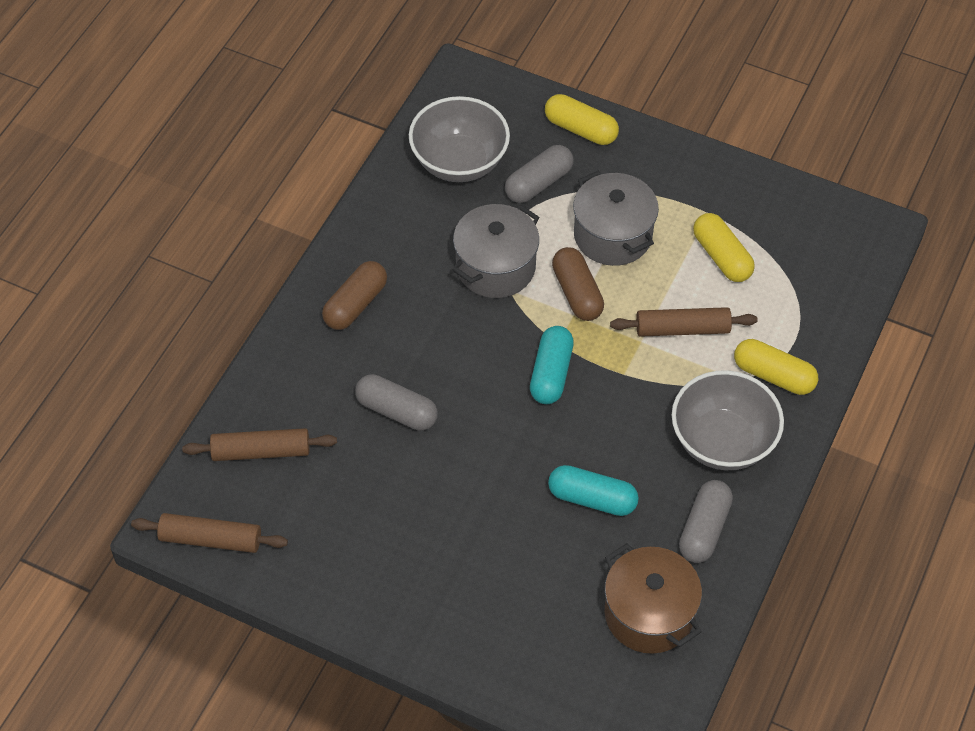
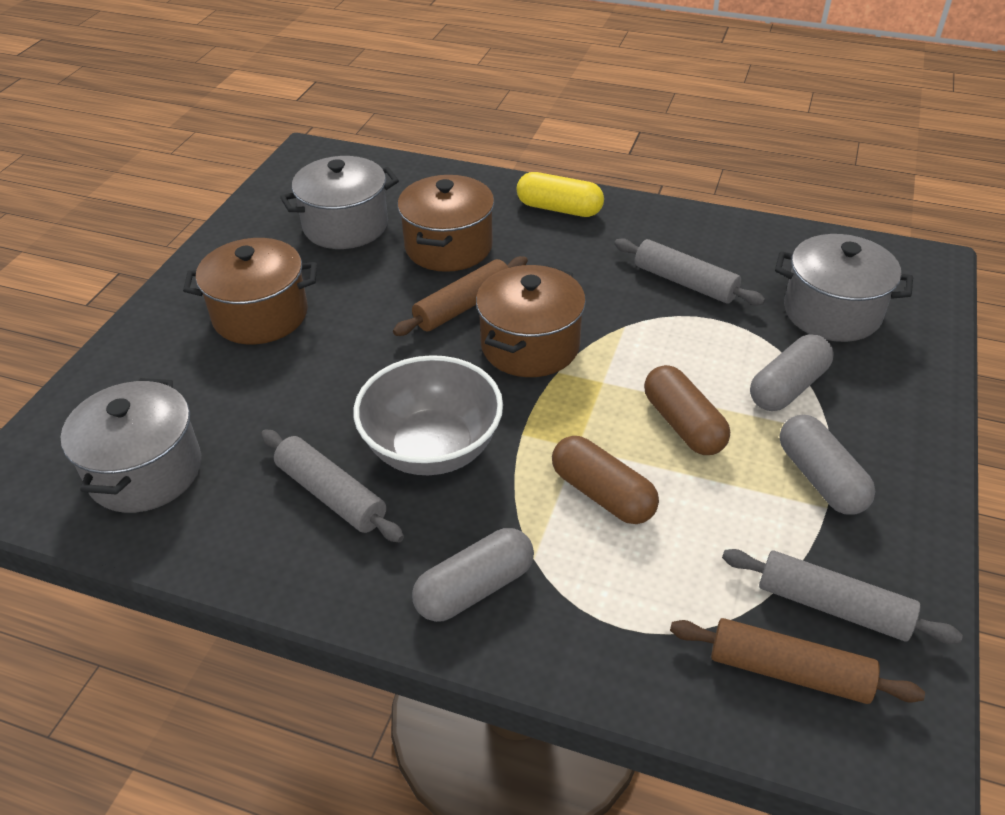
brown pot: [605,543,702,654] = 1 -> [183,238,317,344] [398,175,494,272] [476,265,586,377] = 3
brown rolling pin: [131,513,288,553] [182,428,337,461] [610,307,758,337] = 3 -> [393,256,528,336] [670,618,925,704] = 2
grey bowl: [409,96,510,182] [672,370,784,470] = 2 -> [353,355,503,475] = 1
grey pot: [452,204,540,298] [573,170,659,266] = 2 -> [61,378,201,513] [280,156,399,249] [775,234,913,342] = 3
grey rolling pin: none = 0 -> [261,429,404,542] [614,238,765,305] [722,549,963,644] = 3
turquoise capsule: [530,326,574,404] [548,465,639,516] = 2 -> none = 0
yellow capsule: [545,94,619,145] [693,213,755,282] [734,339,818,395] = 3 -> [517,172,604,217] = 1

